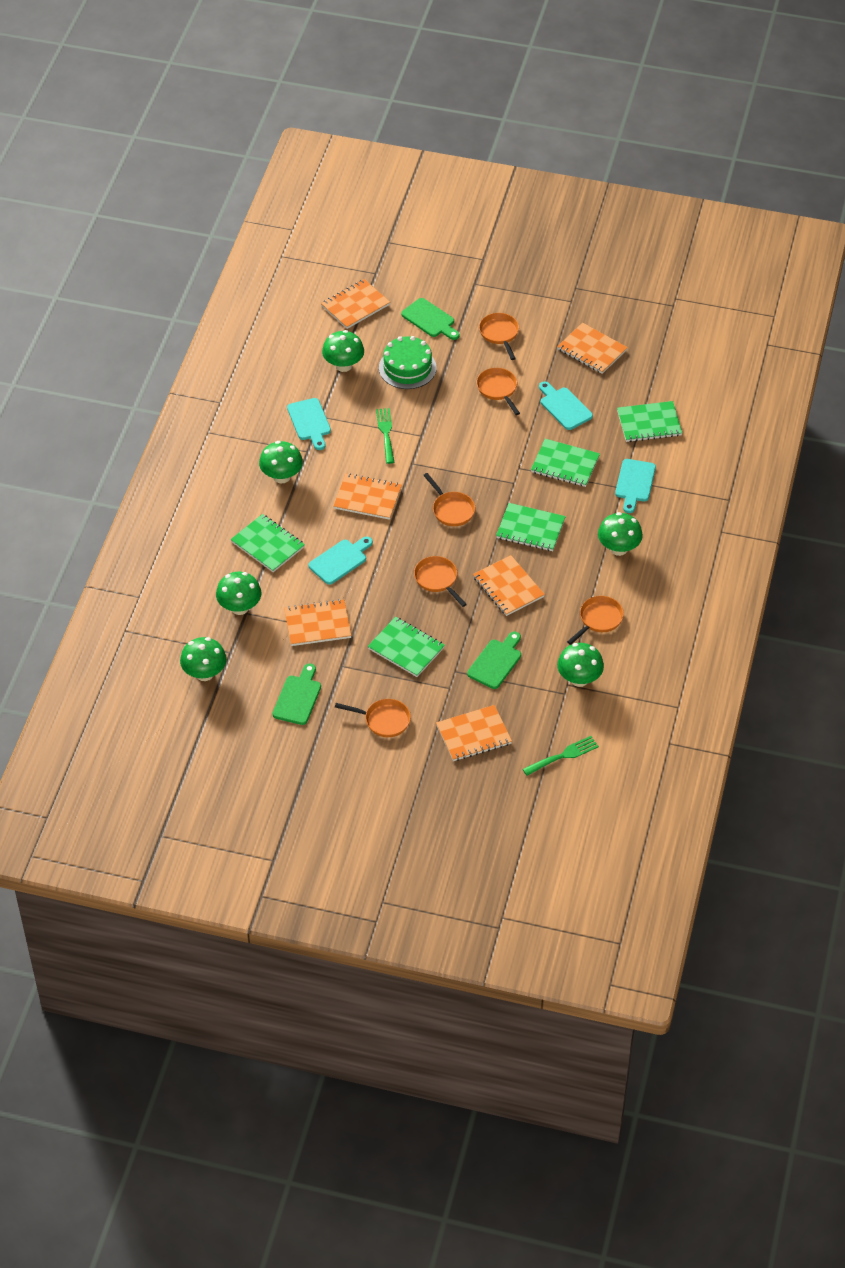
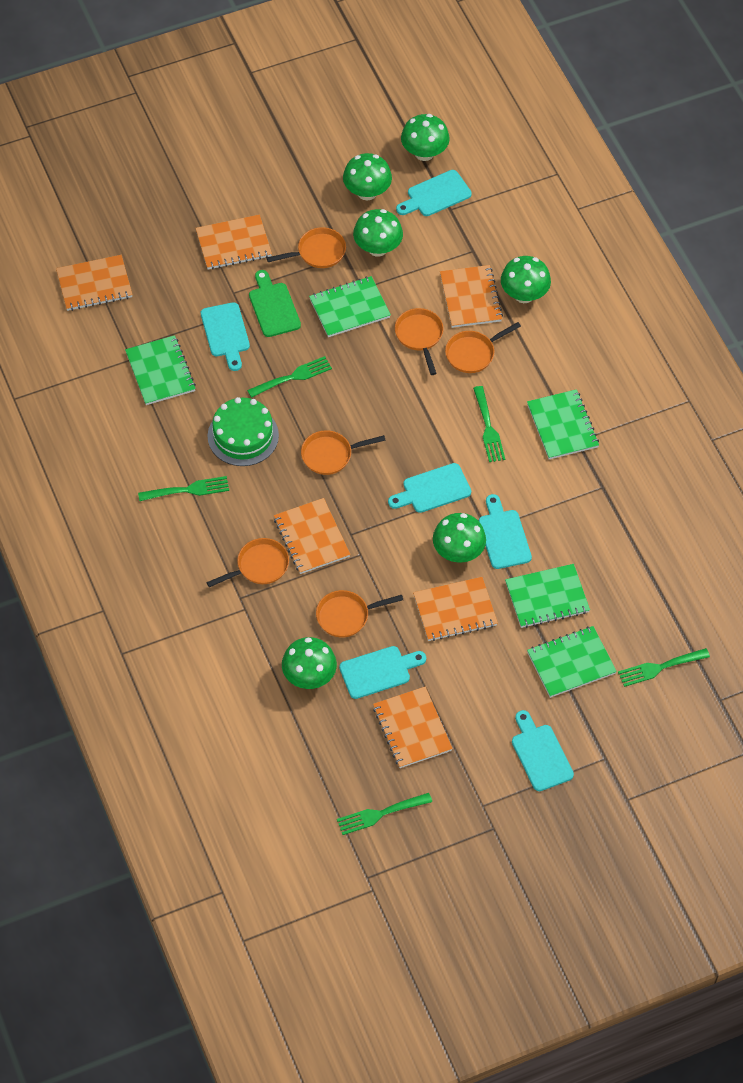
green cutting board: [272,664,321,725] [401,298,460,340] [467,632,521,689] = 3 -> [249,270,301,337] = 1
green fork: [376,408,394,464] [523,736,599,776] = 2 -> [138,476,229,501] [247,356,332,398] [337,793,432,835] [473,386,505,462] [618,648,710,687] = 5
turquoise cutting board: [287,398,331,450] [308,537,373,585] [539,382,593,430] [615,459,656,513] = 4 -> [201,302,250,371] [339,646,426,699] [388,463,471,513] [396,170,472,216] [479,494,532,569] [512,710,574,791] = 6

